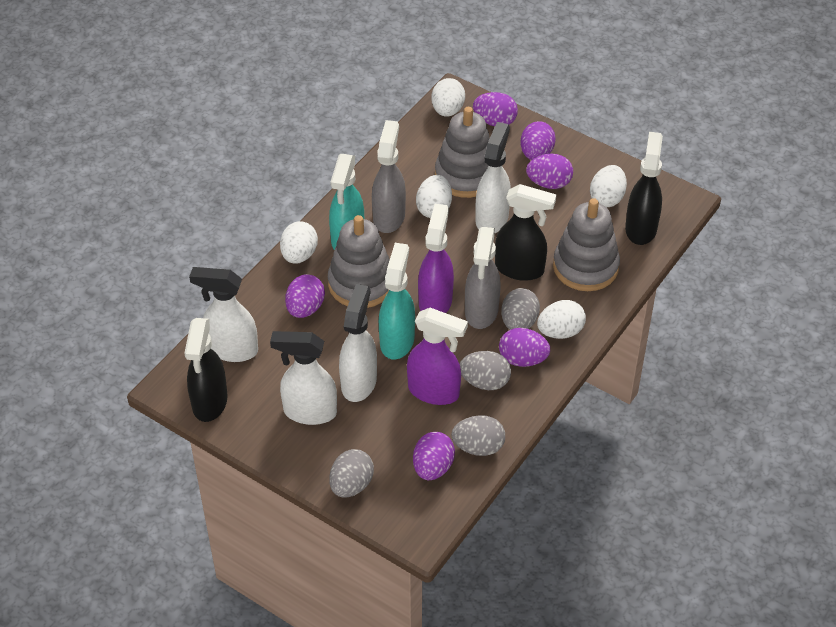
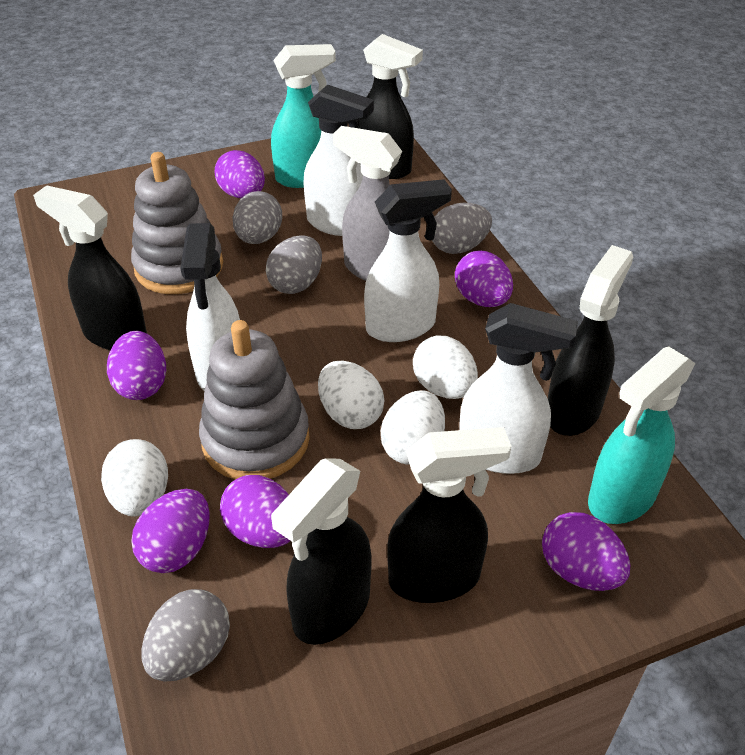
black spray bottle: [184,318,228,422] [495,184,556,281] [625,132,663,245] = 3 -> [33,185,147,350] [271,458,372,645] [357,34,423,179] [387,427,511,603] [548,245,633,436] = 5
grey spray bottle: [372,120,406,233] [465,227,501,329] = 2 -> [333,126,402,281] = 1
grey stacking toy: [328,215,390,308] [435,107,490,198] [553,198,620,291] = 3 -> [131,152,223,294] [199,320,310,480] = 2
purple spray bottle: [407,308,468,405] [418,204,454,313] = 2 -> none = 0
white egg: [280,221,318,264] [416,175,452,218] [431,78,465,117] [537,300,586,339] [590,165,627,207] = 5 -> [101,439,168,517] [318,360,384,429] [381,390,445,465] [413,336,478,399] = 4

